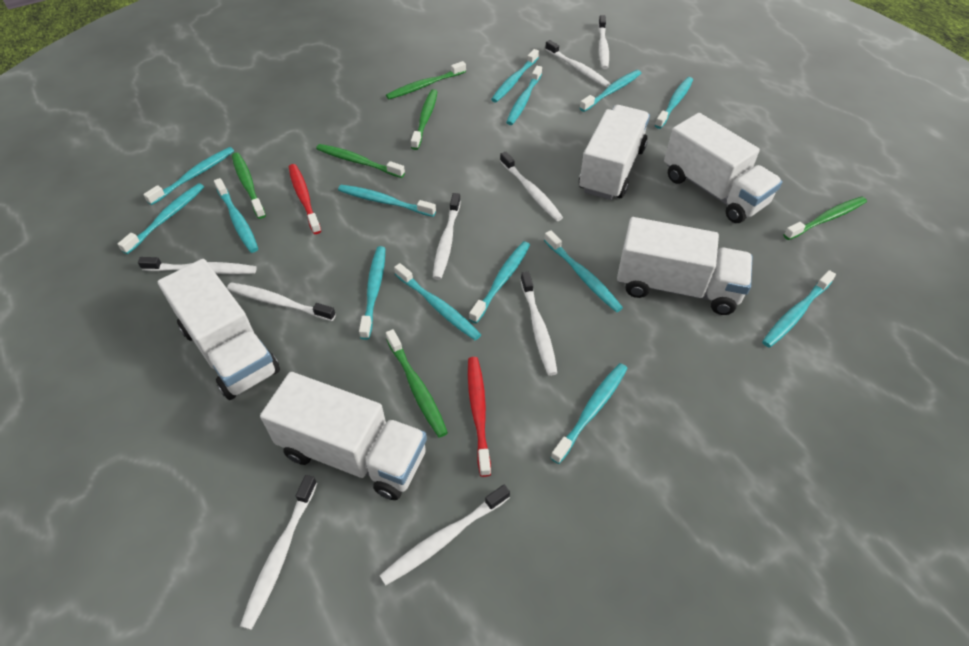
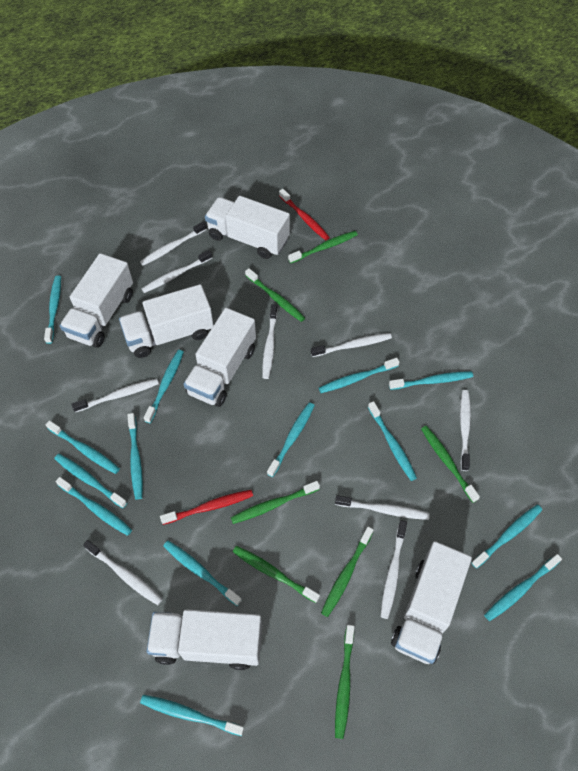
green toothbrush: [232,152,266,219] [316,144,405,178] [386,61,466,99] [386,329,448,438] [411,89,438,150] [784,196,867,240] = 6 -> [231,481,320,524] [233,546,320,603] [245,268,305,322] [288,231,358,263] [321,527,374,617] [335,625,354,739] [421,426,480,503] = 7
white truck: [158,259,280,400] [260,372,427,500] [579,105,650,200] [617,217,753,315] [664,113,783,223] = 5 -> [60,253,133,348] [119,284,214,358] [147,609,262,670] [184,308,256,407] [205,196,290,259] [391,541,472,664] = 6

